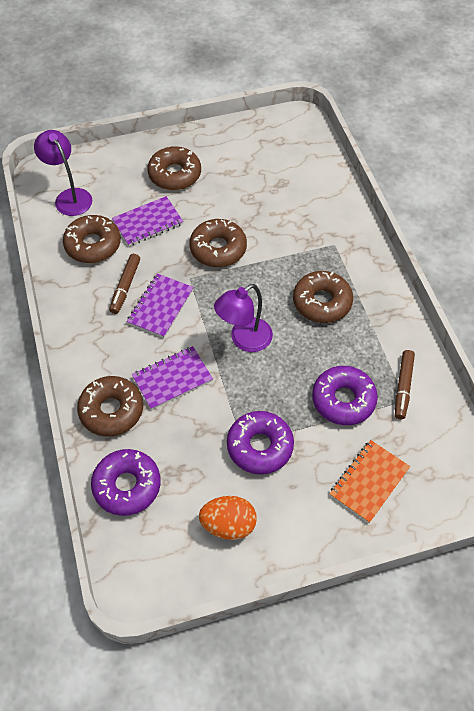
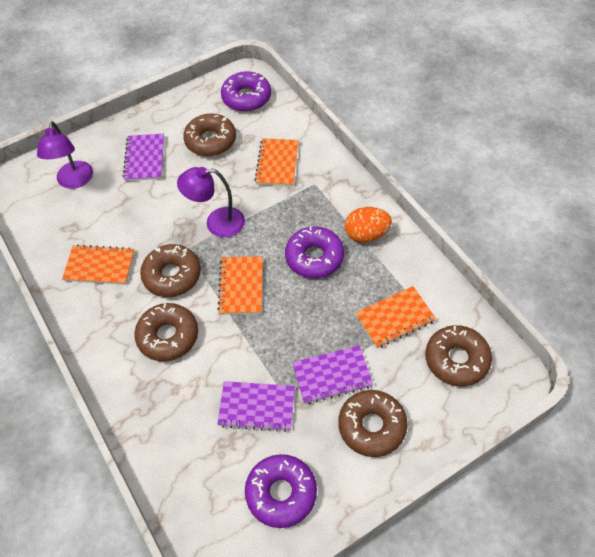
brown marker: [109,254,140,314] [395,350,415,419] = 2 -> none = 0
orange notebook: [330,440,410,523] = 1 -> [62,244,135,285] [217,256,263,315] [254,138,299,186] [355,286,436,348] = 4

